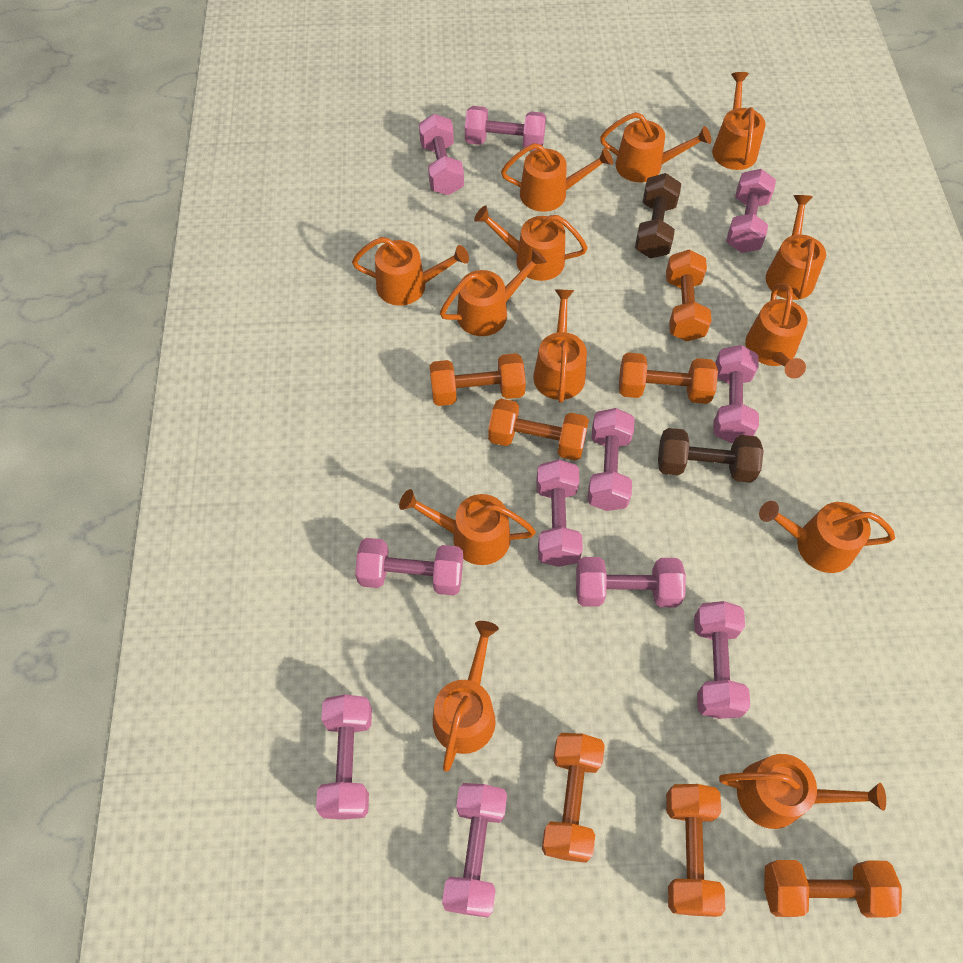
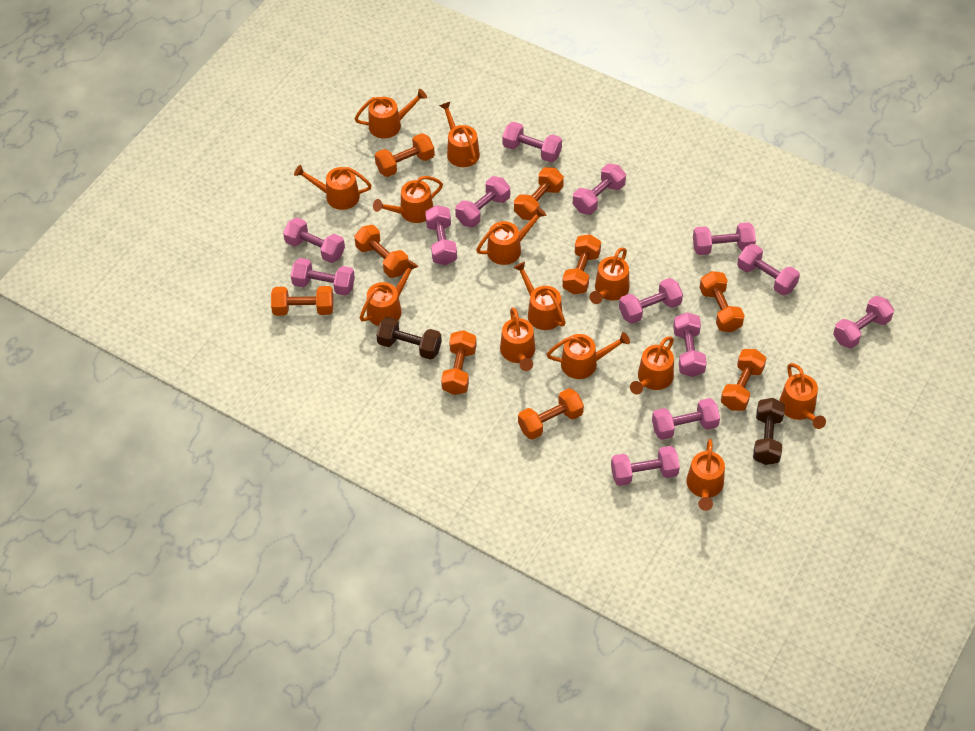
orange dumbbell: [430,353,526,406] [488,399,589,461] [542,733,605,863] [619,353,718,404] [666,250,712,341] [666,784,726,917] [764,860,902,918] = 7 -> [271,286,334,316] [354,225,408,278] [375,133,435,177] [441,330,477,395] [514,167,564,220] [518,388,584,440] [562,234,601,294] [700,271,745,332] [721,349,766,411] = 9
pink dumbbell: [316,695,372,820] [355,538,463,596] [419,114,464,195] [442,783,507,918] [465,106,546,150] [537,459,583,567] [576,557,686,607] [588,408,635,511] [694,601,750,719] [713,345,759,443] [726,169,776,253] = 11 -> [283,217,345,263] [291,258,355,296] [425,205,457,265] [455,176,510,227] [502,122,562,162] [573,164,626,215] [611,446,680,486] [619,278,683,324] [652,398,720,440] [673,312,707,377] [693,222,756,255] [737,244,800,295] [833,296,894,348] = 13

